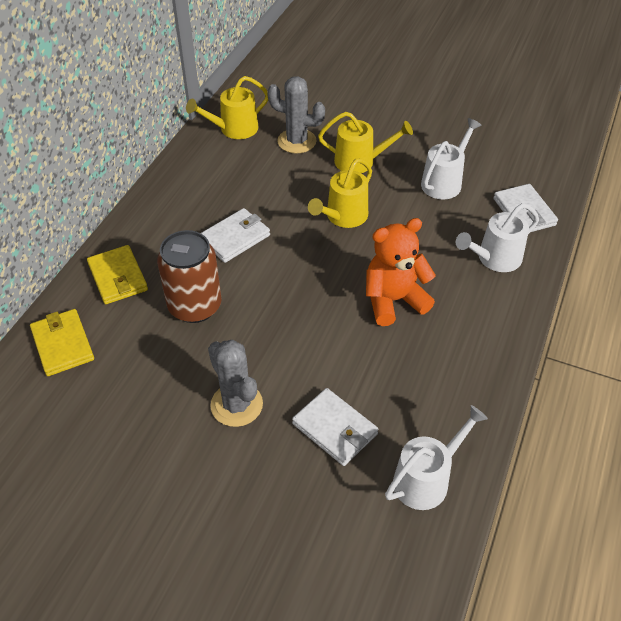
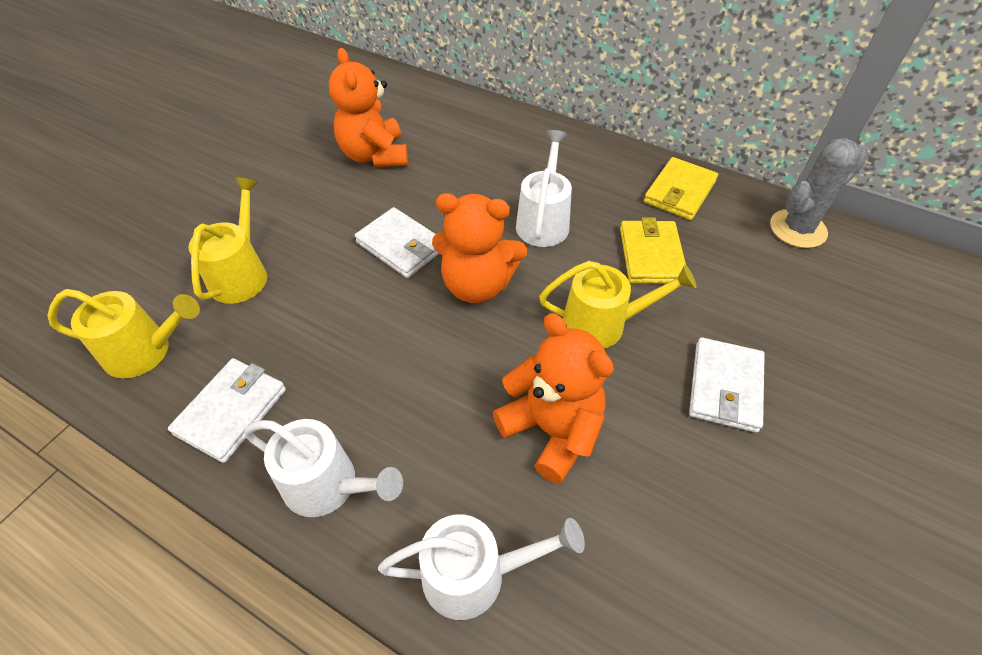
brown can: [157,230,222,323] = 1 -> none = 0
grey cactus: [208,340,263,427] [267,76,325,154] = 2 -> [770,138,868,248] = 1
orange teddy bear: [366,218,436,326] = 1 -> [329,48,408,167] [432,193,527,303] [493,313,614,484] = 3

